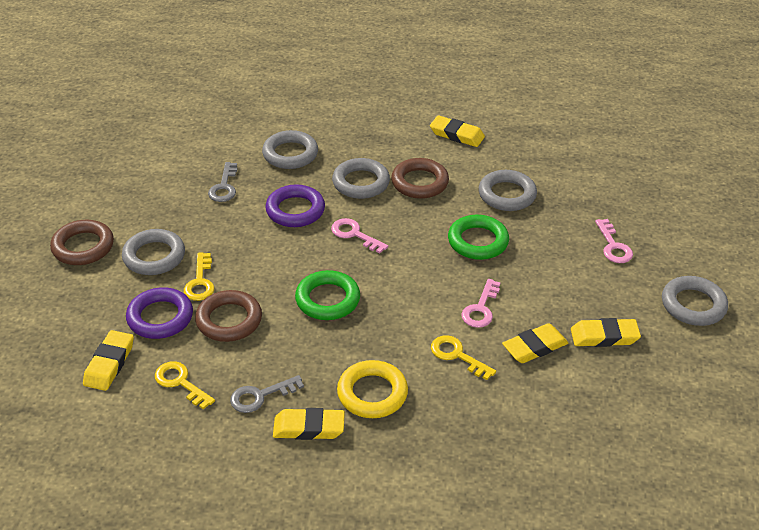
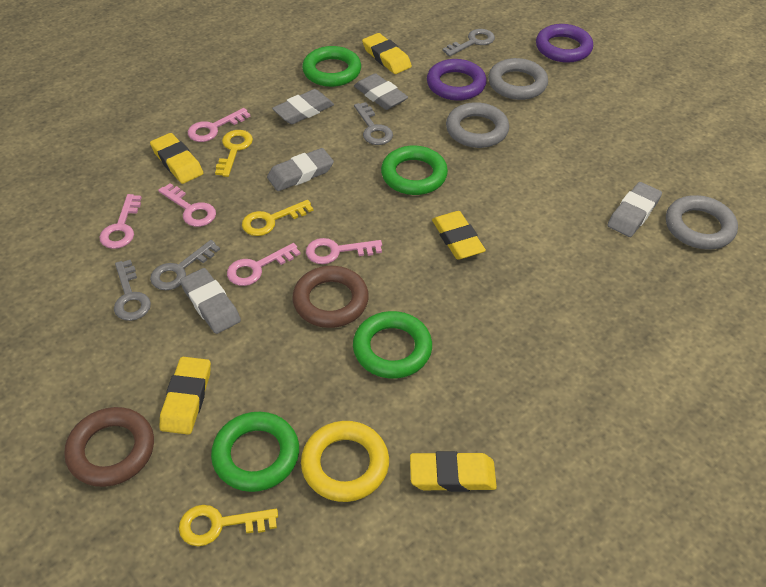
brown ring: [50,220,114,265] [195,290,262,342] [391,158,449,199] = 3 -> [64,407,154,487] [292,266,369,328] = 2
green ring: [295,270,360,320] [448,215,509,260] = 2 -> [211,412,299,492] [302,46,361,87] [353,311,432,379] [381,145,448,195] = 4
grey eraser: none = 0 -> [180,268,241,334] [267,148,334,191] [272,89,334,124] [354,73,408,110] [607,182,662,237] = 5
grey key: [208,162,237,202] [230,375,304,413] = 2 -> [114,260,151,321] [150,240,220,290] [354,102,393,145] [442,29,495,57] = 4
grey ring: [122,229,185,275] [262,130,318,169] [332,158,390,199] [479,170,537,211] [662,276,728,326] = 5 -> [446,102,509,148] [488,58,548,100] [666,195,738,250] = 3
pink key: [331,218,388,253] [461,279,500,328] [595,219,633,263] = 3 -> [99,194,142,249] [158,183,216,227] [188,108,250,142] [227,243,301,286] [306,238,382,264] = 5

